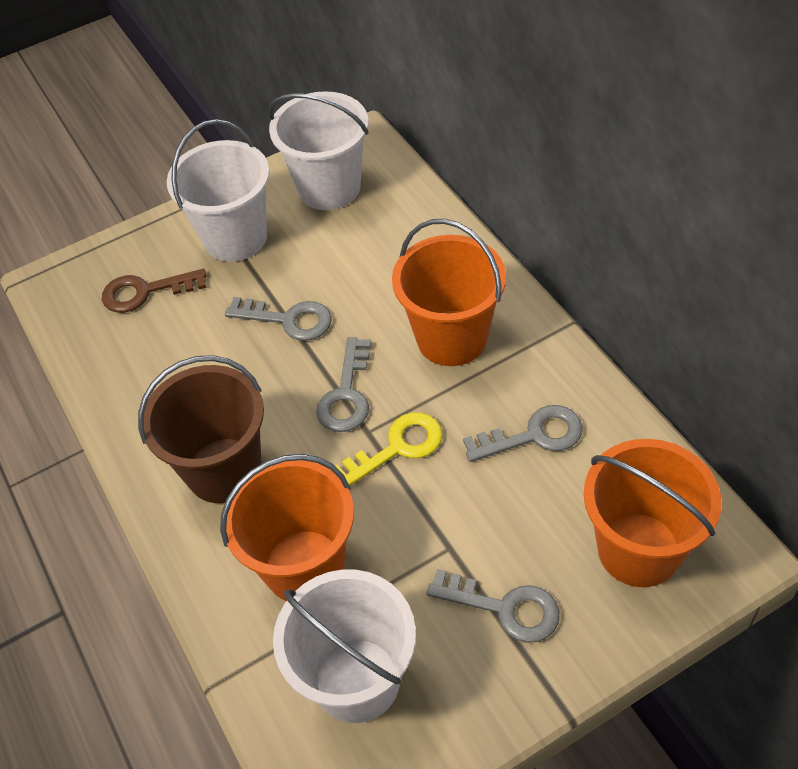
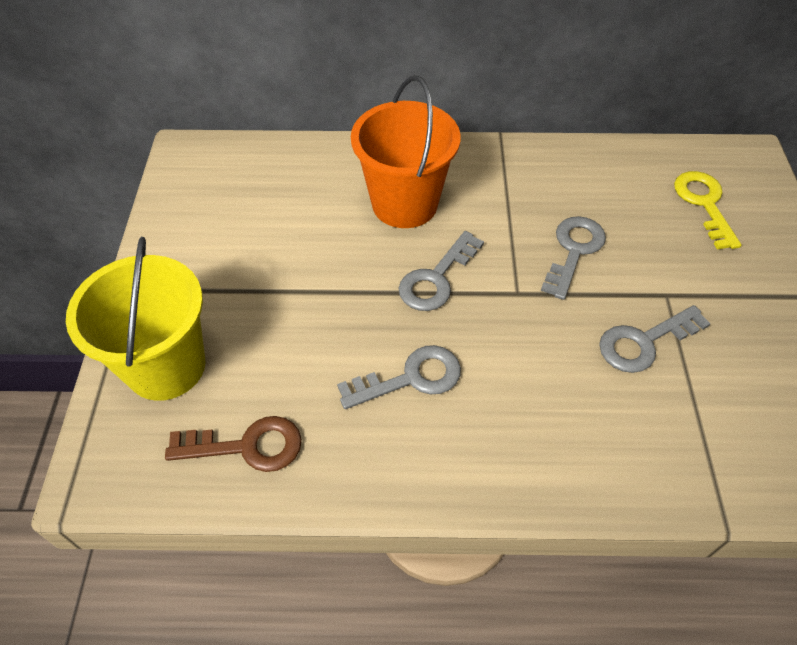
brown bucket: [138,355,264,503] = 1 -> none = 0
orange bucket: [220,454,354,601] [392,219,506,366] [584,439,721,587] = 3 -> [351,75,461,228] = 1
white bucket: [167,119,270,262] [268,91,369,210] [273,570,416,723] = 3 -> none = 0
yellow bucket: none = 0 -> [66,237,206,401] = 1

